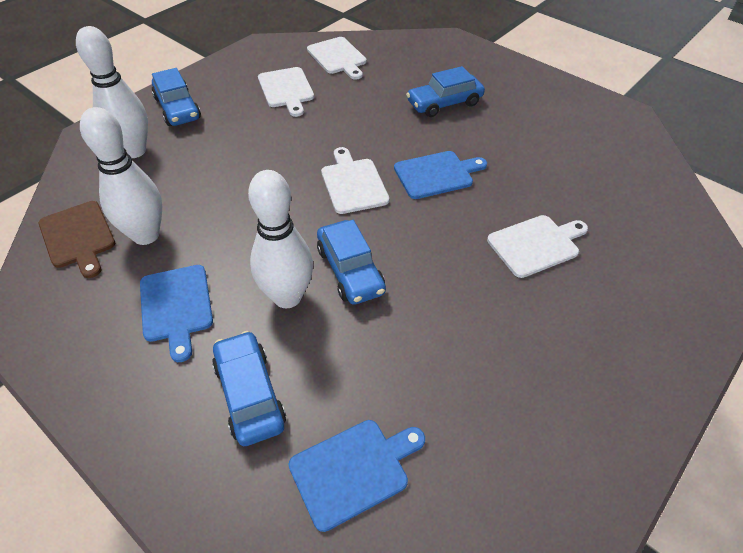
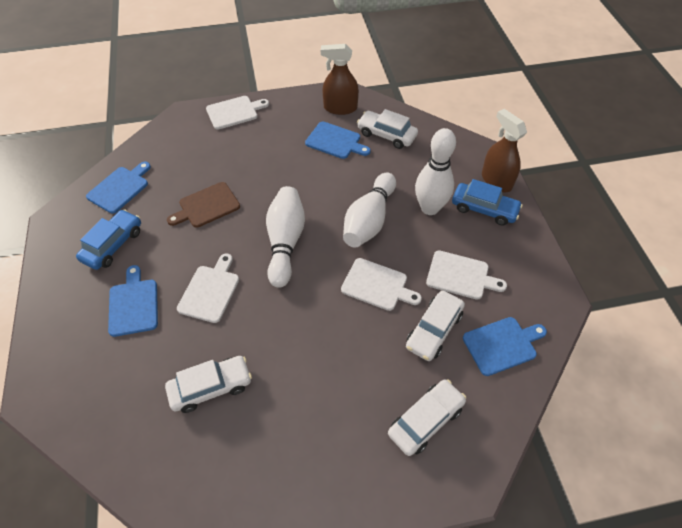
blue car: [152,68,201,126] [212,331,286,446] [317,220,386,305] [406,66,485,117] = 4 -> [76,209,141,270] [452,179,523,226] = 2
blue cutting board: [140,265,213,362] [288,420,425,532] [394,151,487,199] = 3 -> [86,162,151,214] [108,265,158,337] [305,122,371,159] [463,317,547,376] = 4
brown spray bottle: none = 0 -> [321,44,359,115] [482,109,527,192] = 2
white car: none = 0 -> [165,356,252,413] [357,109,418,149] [388,379,466,456] [406,291,465,361] = 4

